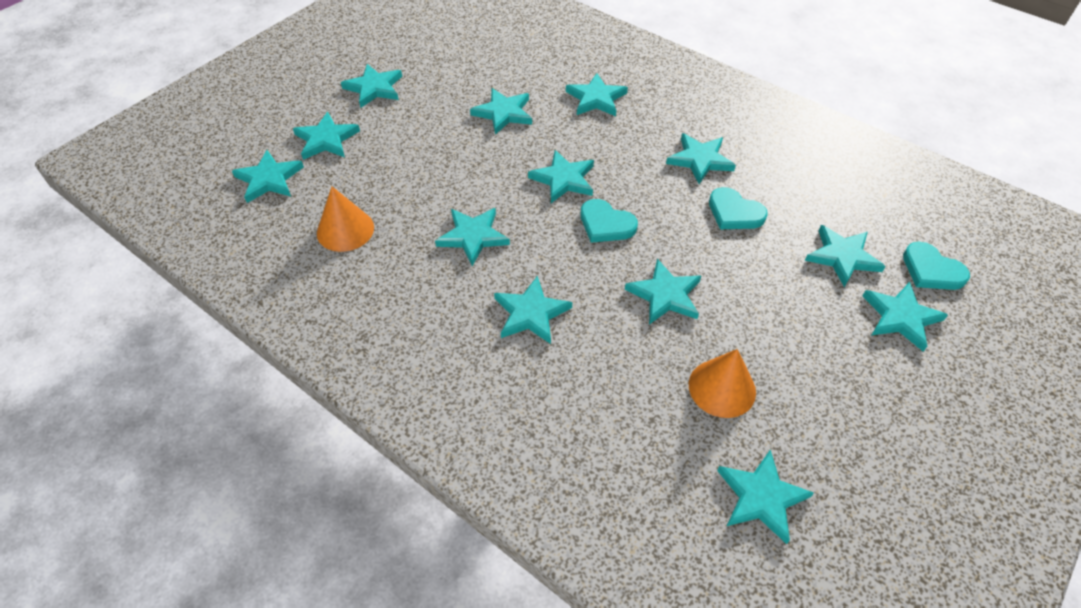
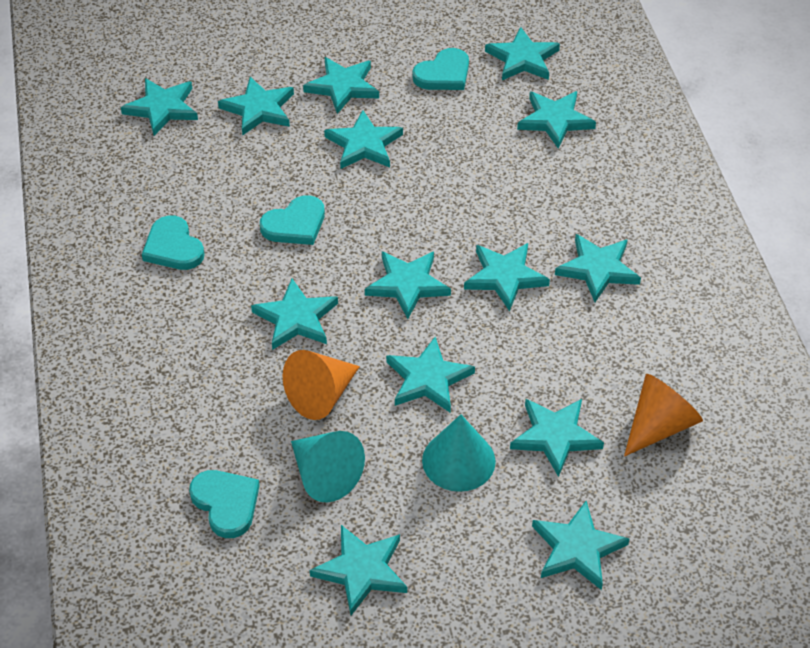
turquoise cone: none = 0 -> [291,431,365,503] [422,414,496,492] = 2
turquoise heart: [581,199,638,243] [709,187,768,229] [903,242,970,290] = 3 -> [142,216,204,270] [189,470,260,538] [260,195,325,245] [412,48,469,90] = 4
turquoise star: [232,150,304,203] [293,112,360,160] [341,64,402,108] [435,208,510,266] [470,88,532,135] [494,276,572,344] [528,150,594,203] [566,73,628,116] [625,259,701,324] [666,133,736,184] [717,449,814,544] [805,225,886,287] [863,282,948,352] = 13 -> [121,78,198,136] [218,77,294,136] [251,279,338,350] [303,57,379,114] [310,525,407,615] [324,110,403,169] [365,252,451,319] [386,337,475,413] [464,243,550,311] [485,27,560,80] [510,399,604,477] [517,91,596,149] [532,501,630,590] [555,234,641,302] = 14

